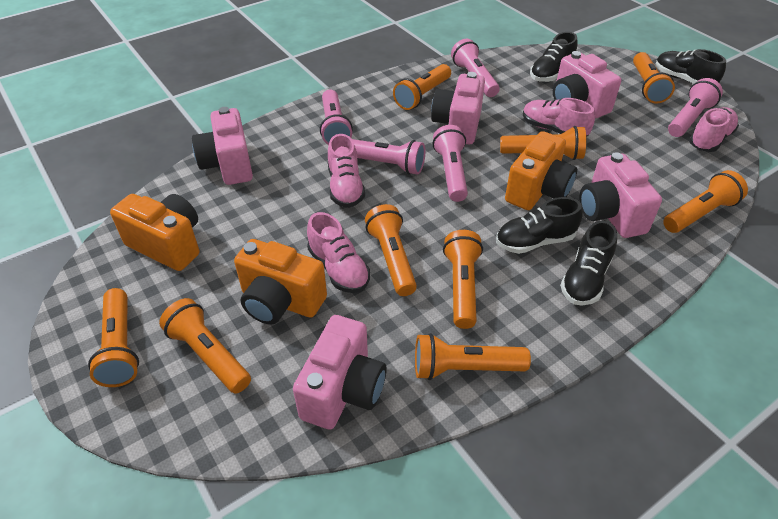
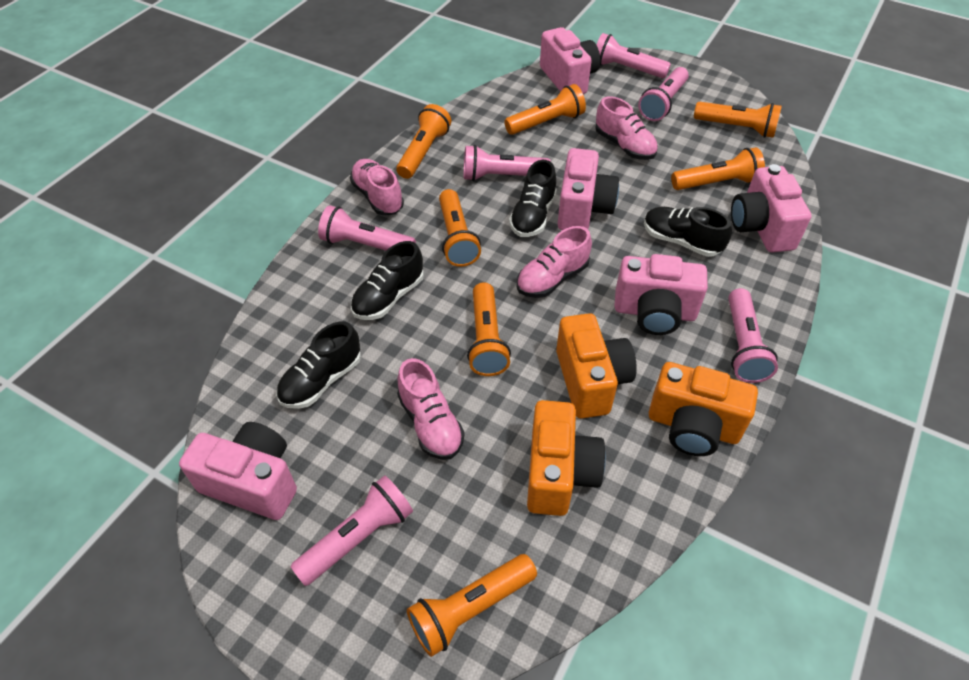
orange flashlight: [88,288,139,387] [159,298,251,393] [365,204,417,296] [393,64,451,110] [415,333,531,380] [443,230,483,329] [500,126,586,160] [633,52,675,103] [663,170,748,233] = 9 -> [396,104,451,179] [407,554,537,657] [439,189,481,267] [467,282,511,376] [504,84,586,135] [671,147,765,190] [694,102,782,138] = 7
pink flashlight: [320,90,353,145] [352,139,425,175] [433,125,468,202] [451,39,500,97] [668,78,723,137] = 5 -> [290,475,413,586] [318,205,416,251] [464,145,551,181] [597,33,671,78] [638,67,689,121] [728,288,778,383] = 6

